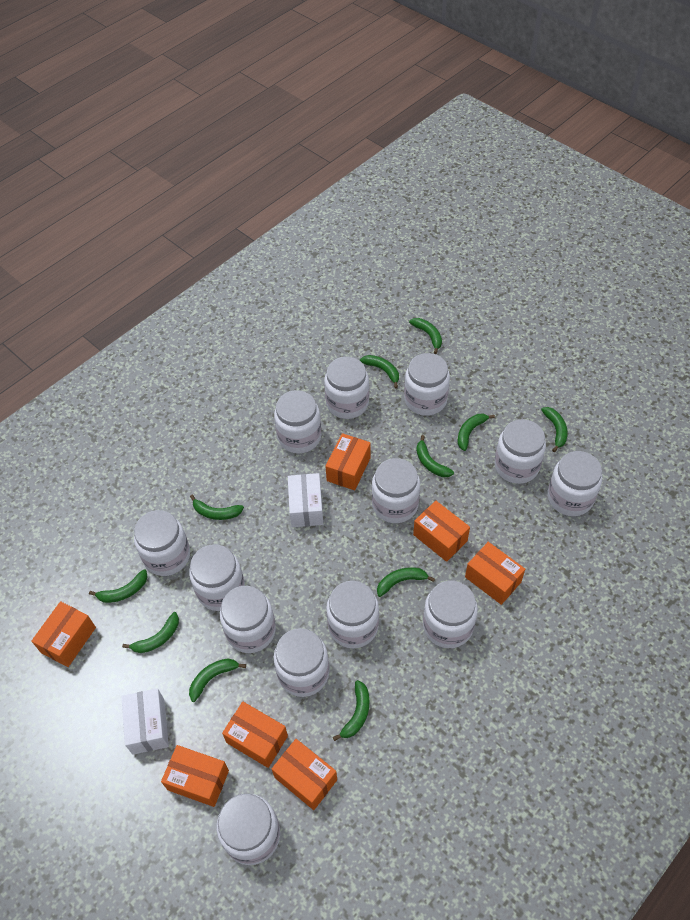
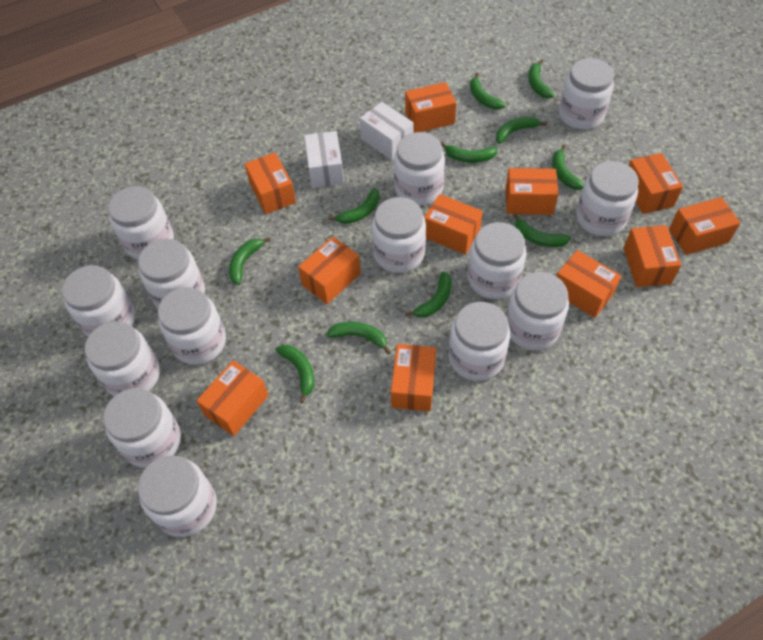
orange box: [31,601,96,667] [161,745,229,807] [222,702,288,768] [272,739,337,810] [325,433,371,490] [413,501,470,562] [465,542,525,605] = 7 -> [196,360,269,436] [245,153,296,214] [298,237,361,304] [391,344,436,412] [405,82,457,133] [424,194,483,255] [505,168,559,215] [556,250,621,318] [624,225,681,287] [629,153,683,214] [669,197,741,255] = 11
white jar: [134,510,190,576] [189,544,245,611] [217,794,280,865] [220,586,276,653] [274,390,321,454] [274,628,329,697] [324,357,369,419] [326,581,379,649] [372,458,420,523] [404,353,450,416] [423,581,478,648] [494,419,546,484] [547,451,602,516] = 13 -> [62,265,135,337] [85,321,160,396] [103,388,181,468] [108,186,174,260] [138,239,205,308] [138,455,217,537] [158,287,226,365] [372,197,426,273] [394,132,445,206] [449,302,510,381] [468,222,526,299] [506,272,569,350] [559,58,614,130] [576,161,639,236] = 14

